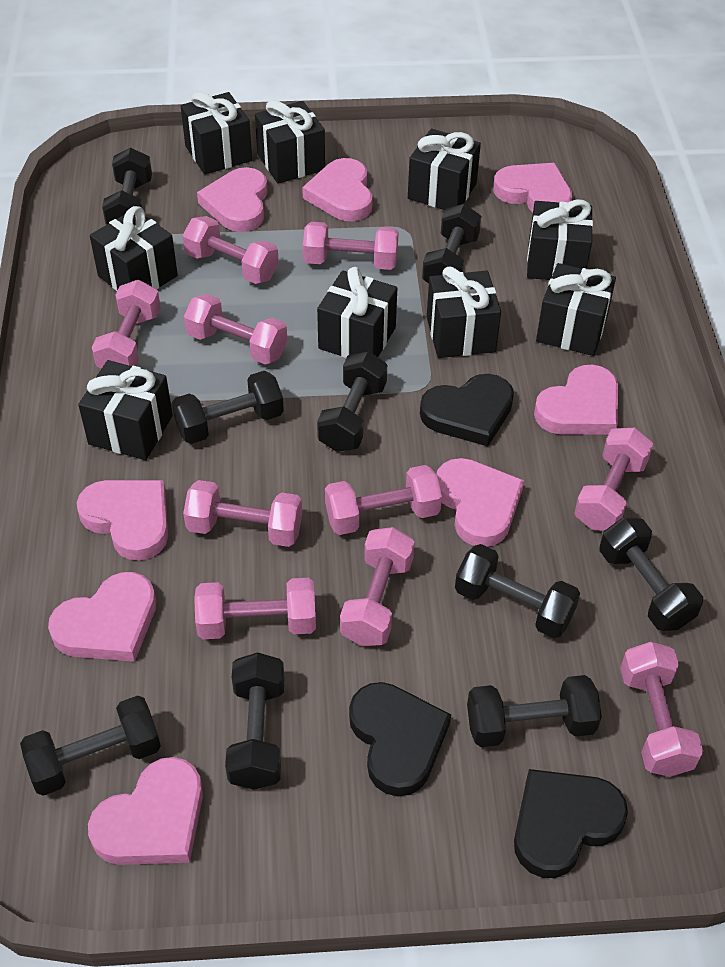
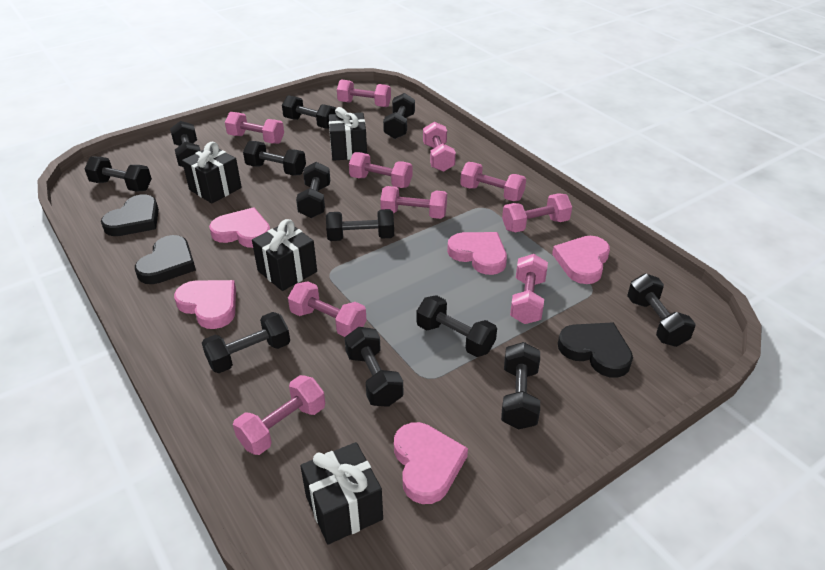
black dumbbell: [20,695,161,796] [102,148,152,225] [172,371,284,444] [225,652,285,790] [317,351,387,452] [422,204,481,283] [455,544,580,638] [467,675,602,747] [599,518,703,631] = 9 -> [84,157,152,192] [170,121,200,167] [202,312,290,373] [243,141,306,175] [282,95,336,129] [296,162,330,218] [326,209,394,241] [345,327,403,407] [383,93,415,139] [416,295,497,357] [501,342,540,429] [627,274,696,347] = 12
black gift: [78,360,173,460] [90,206,178,291] [181,91,252,174] [255,100,325,184] [317,267,397,358] [408,129,481,210] [427,267,501,358] [527,199,593,280] [536,263,616,356] = 9 -> [182,142,242,203] [252,219,317,291] [300,442,383,545] [329,107,367,161] = 4
pink heart: [48,572,156,662] [77,480,168,560] [88,757,203,865] [197,167,268,232] [302,158,373,221] [436,458,524,547] [493,163,572,213] [534,365,618,435] = 8 -> [174,280,236,329] [209,207,270,248] [394,422,468,504] [447,232,507,275] [552,236,610,284] = 5

